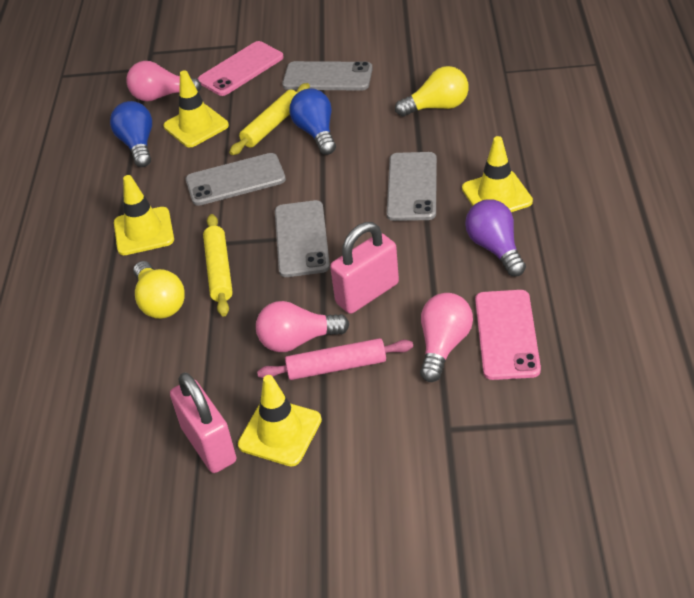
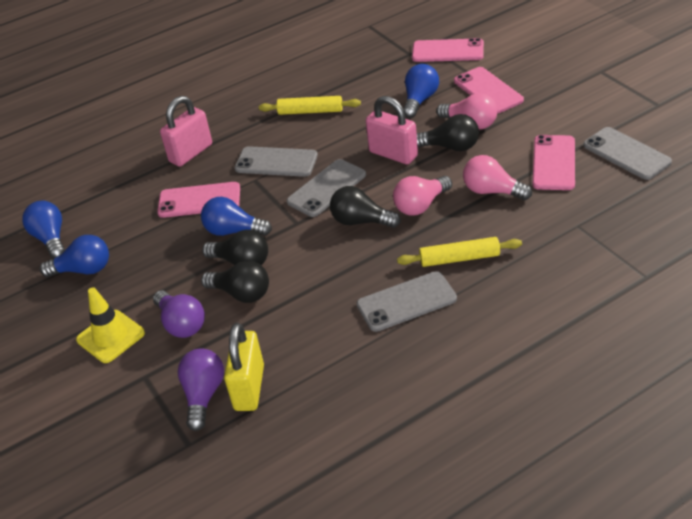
black light bulb: none = 0 -> [201,261,269,303] [202,230,268,265] [330,186,401,228] [417,114,479,151] = 4
blue light bulb: [110,101,152,167] [290,88,336,155] = 2 -> [22,201,65,259] [40,235,109,277] [201,197,272,236] [404,64,439,118] = 4
pink phone: [198,41,284,96] [475,290,541,380] = 2 -> [157,182,240,218] [412,38,484,62] [454,67,524,114] [532,135,575,190] = 4
pink rolling pin: [257,338,413,380] = 1 -> none = 0
purple light bulb: [465,199,526,276] = 1 -> [153,291,205,338] [178,349,224,431] = 2
yellow light bulb: [133,261,185,319] [395,66,469,117] = 2 -> none = 0
yellow padlock: none = 0 -> [224,323,264,411] = 1
yellow traffic cone: [114,175,174,255] [164,70,229,147] [238,375,322,466] [462,136,533,212] = 4 -> [76,287,145,363] = 1

